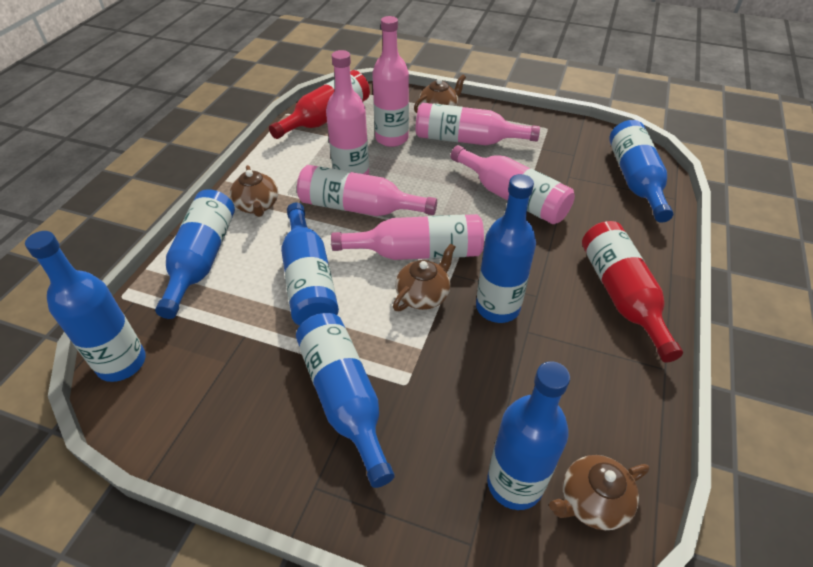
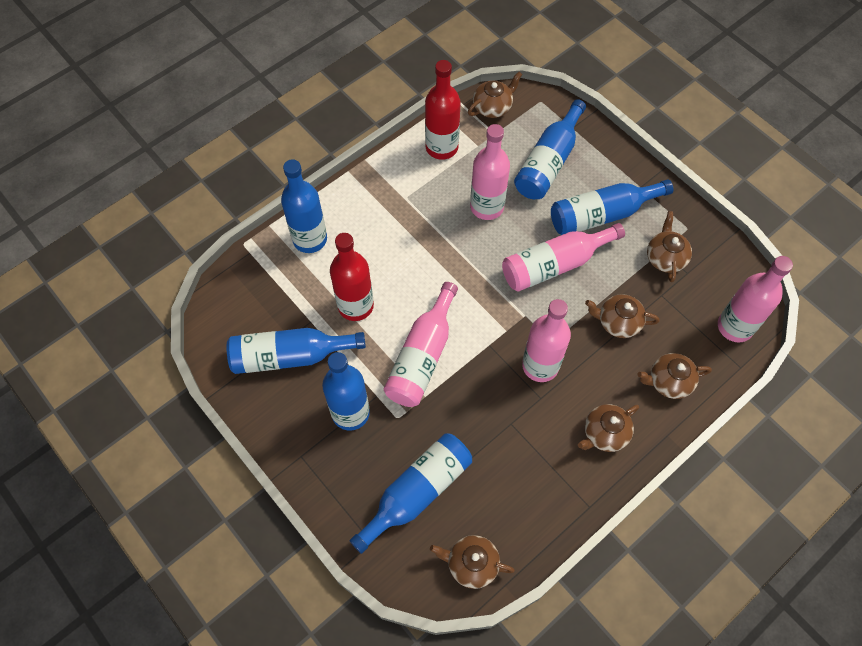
blue bottle: [25,231,146,382] [155,189,235,319] [281,203,339,326] [296,313,395,488] [476,174,536,323] [487,361,570,510] [609,120,674,223] = 7 -> [227,328,366,374] [281,159,327,253] [322,352,370,431] [349,433,472,554] [514,99,586,199] [551,179,674,235] = 6
brown teapot: [230,165,278,217] [393,244,455,311] [414,75,466,113] [549,455,649,530] = 4 -> [430,535,515,589] [468,72,522,118] [578,404,639,452] [585,294,660,338] [637,353,712,399] [647,211,692,282] = 6
pink bottle: [297,165,437,216] [326,50,369,175] [331,214,484,260] [372,16,409,147] [416,103,540,145] [451,145,575,224] = 6 -> [384,282,458,407] [470,124,510,220] [502,223,625,291] [522,299,571,382] [718,256,793,343] = 5

